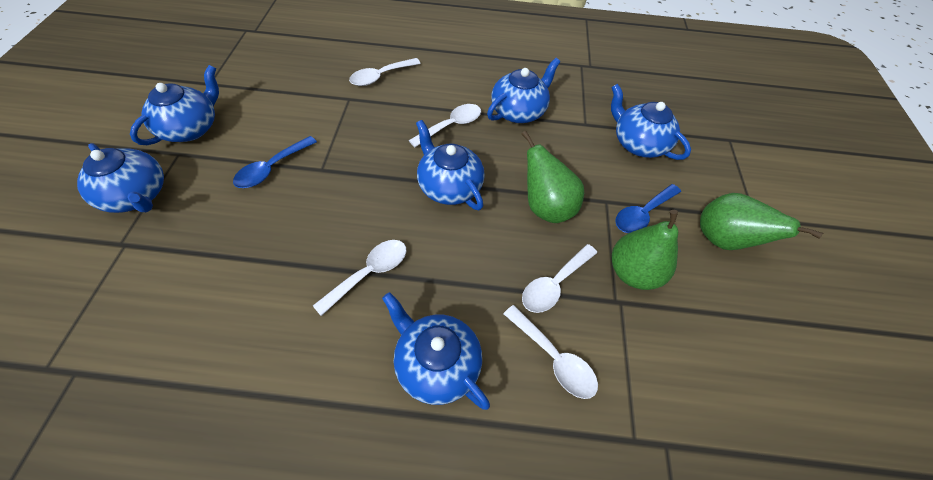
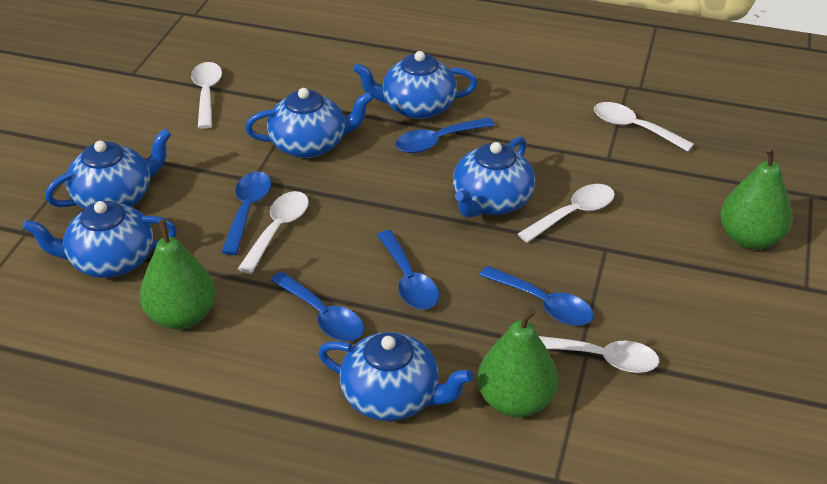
blue spoon: [233,136,317,188] [615,184,681,233] = 2 -> [222,172,271,255] [270,272,364,341] [377,230,439,310] [395,117,495,153] [479,266,594,326] = 5

